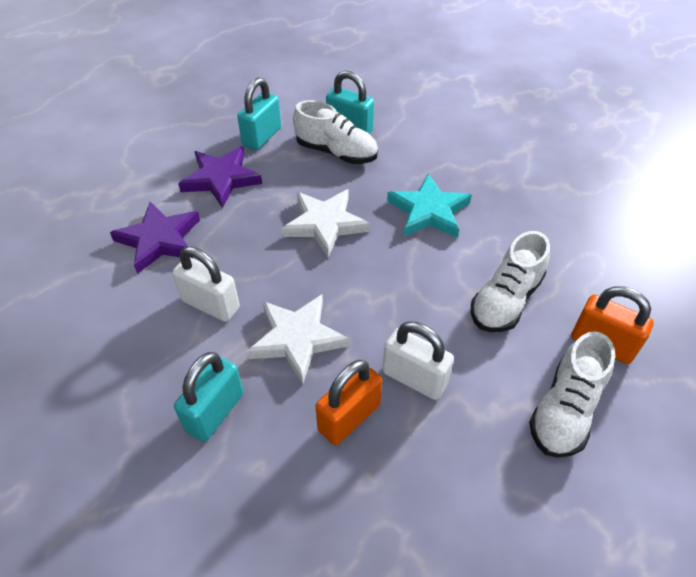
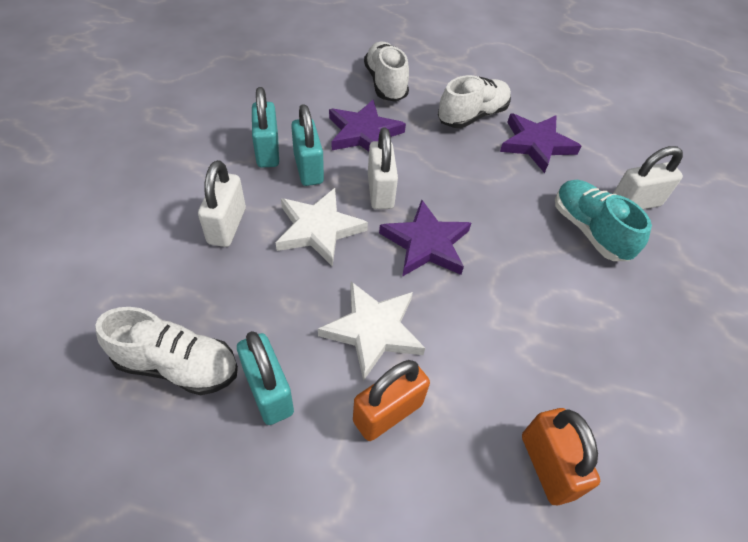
purple star: [110,202,200,274] [178,146,262,208] = 2 -> [329,100,406,151] [379,200,471,277] [500,114,581,173] = 3
turquoise shoe: none = 0 -> [555,180,652,261] = 1
turquoise star: [387,173,472,238] = 1 -> none = 0
white padlock: [172,246,240,322] [382,321,454,400] = 2 -> [198,160,246,247] [368,128,398,209] [613,146,683,209] = 3

